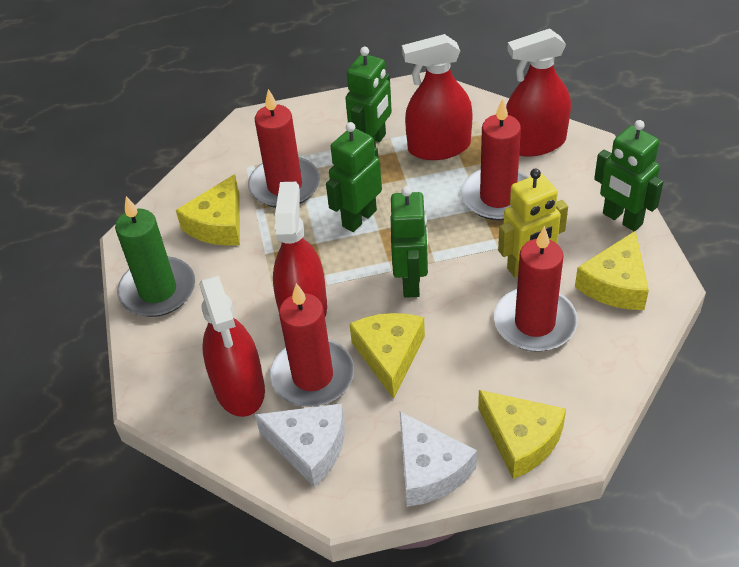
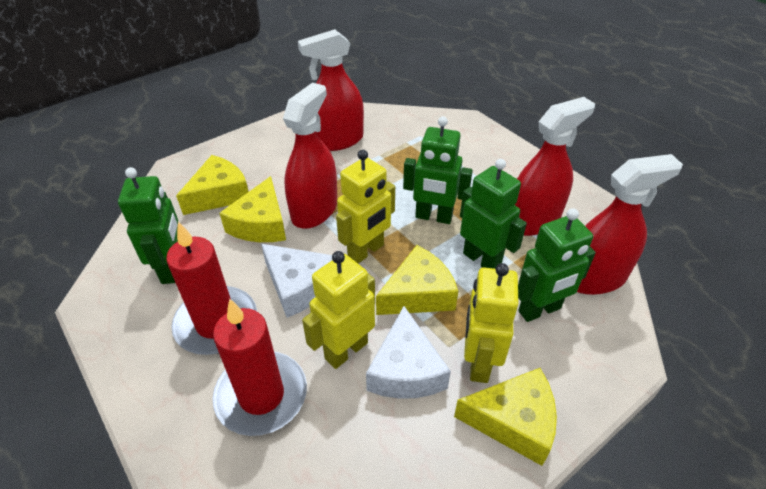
green candle: [115,196,195,317] = 1 -> none = 0
red candle: [248,89,320,208] [270,283,354,407] [461,99,529,221] [494,226,577,352] = 4 -> [166,222,257,355] [212,299,307,436] = 2
yellow robot: [498,168,568,278] = 1 -> [302,251,375,369] [336,149,395,264] [464,263,518,383] = 3

